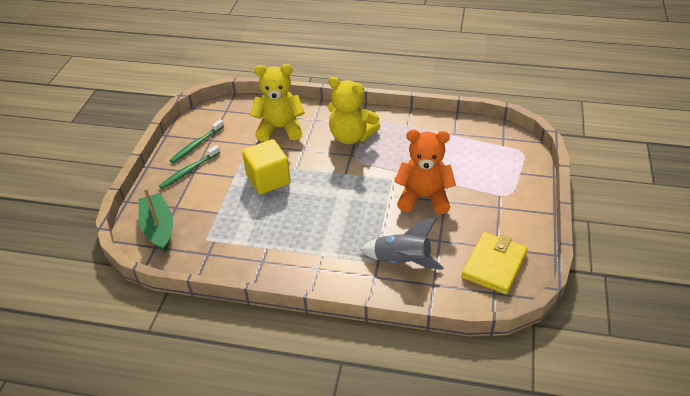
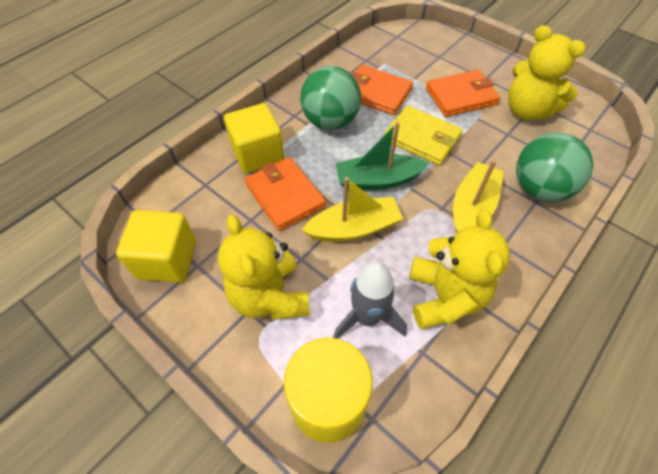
green ball: none = 0 -> [300,66,361,130] [516,132,593,202] = 2
green toothbrush: [159,145,220,189] [170,119,224,163] = 2 -> none = 0
orange teddy bear: [394,130,456,214] = 1 -> none = 0
orange wallet: none = 0 -> [245,157,326,231] [351,65,413,115] [426,70,501,117] = 3
yellow boat: none = 0 -> [302,177,403,242] [453,160,504,233] = 2
yellow cube: [242,139,291,195] = 1 -> [116,210,196,282] [224,103,284,173] = 2
yellow cylinder: none = 0 -> [284,338,373,443] = 1
yellow teddy bear: [250,64,305,142] [328,77,381,144] = 2 -> [218,215,310,320] [409,209,510,329] [508,25,586,120] = 3

